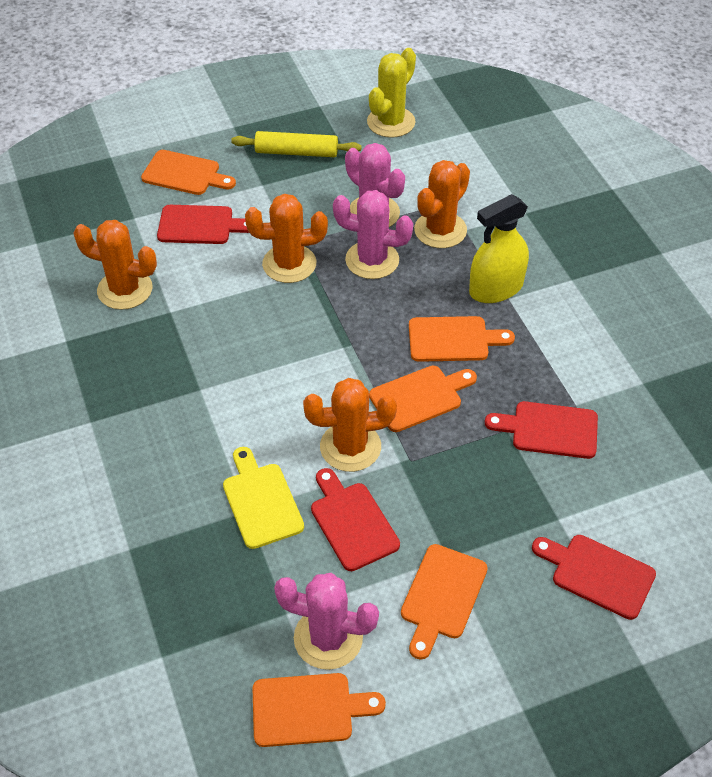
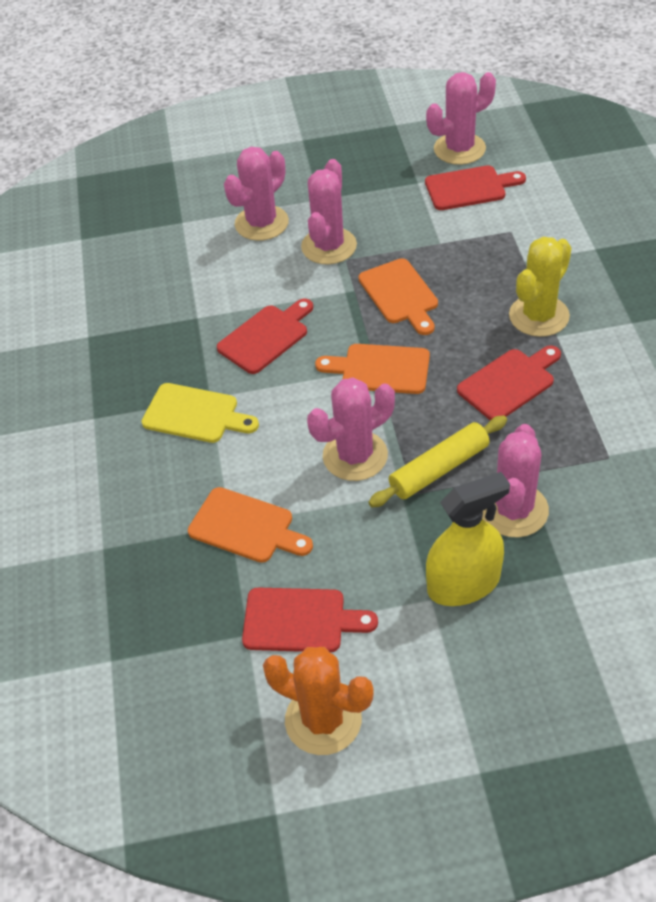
orange cactus: [73,220,157,310] [245,194,328,283] [303,378,397,472] [414,160,470,248] = 4 -> [263,647,374,755] = 1
orange cutting board: [141,150,236,195] [252,673,386,747] [369,366,477,432] [401,544,488,660] [409,316,515,362] = 5 -> [188,487,313,563] [315,344,430,394] [359,258,438,335] = 3
pink cactus: [274,573,379,670] [333,190,413,279] [345,143,405,227] = 3 -> [224,147,289,241] [301,159,357,265] [307,377,395,481] [426,72,496,165] [482,424,549,538] = 5

